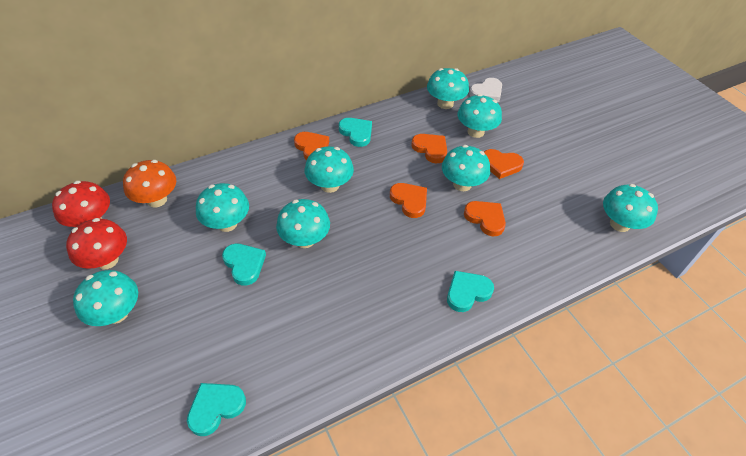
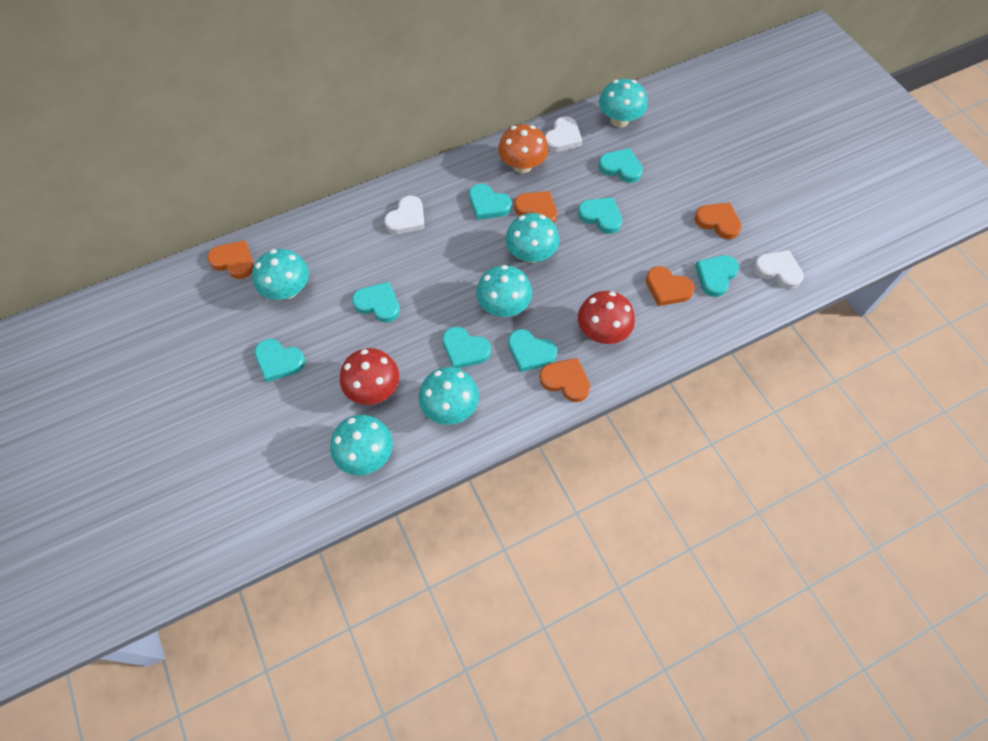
turquoise heart: [187,383,246,436] [222,244,266,286] [339,118,372,147] [447,271,494,312] = 4 -> [255,339,305,382] [352,282,400,323] [442,327,491,368] [469,184,512,220] [508,329,557,372] [578,197,622,234] [598,148,643,183] [695,255,739,297] = 8
turquoise mushroom: [73,270,138,326] [196,183,249,232] [276,199,330,248] [305,146,354,193] [427,68,469,109] [442,145,490,191] [458,94,502,138] [603,184,658,232] = 8 -> [252,249,309,300] [330,415,393,475] [418,367,479,425] [476,265,532,317] [505,213,559,263] [599,79,647,127] = 6
white heart: [469,78,502,102] = 1 -> [384,196,425,234] [545,116,582,152] [753,250,804,289] = 3

